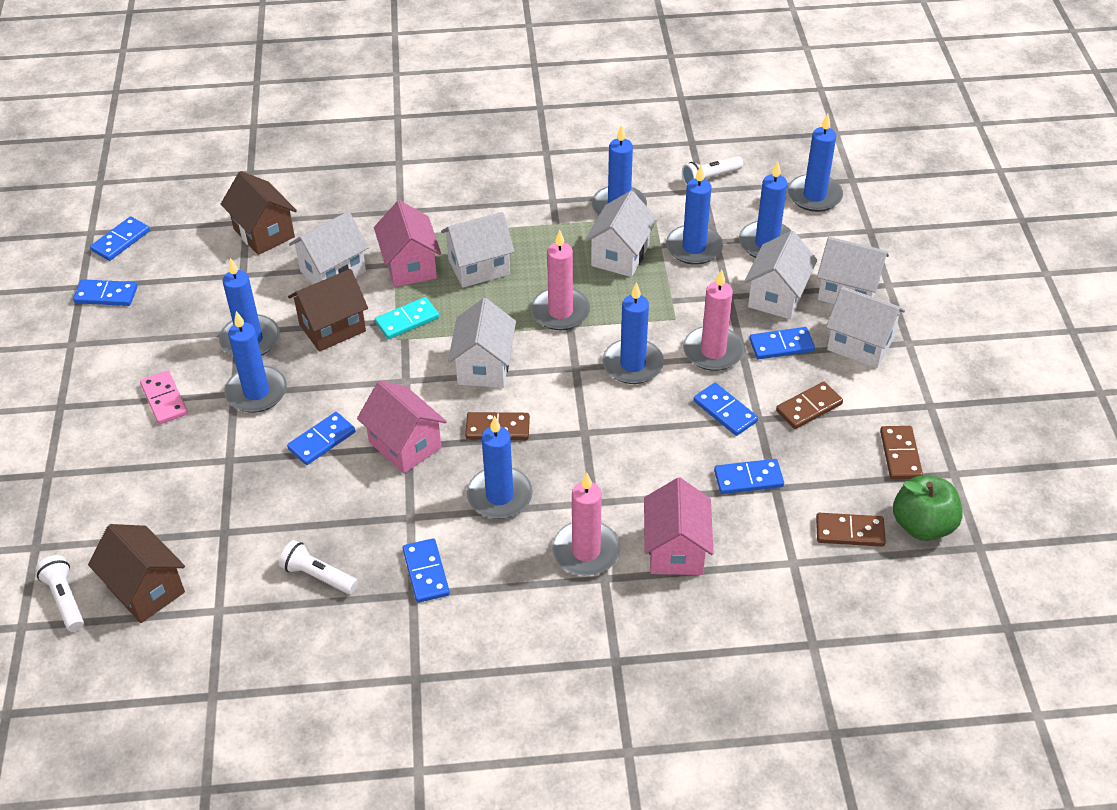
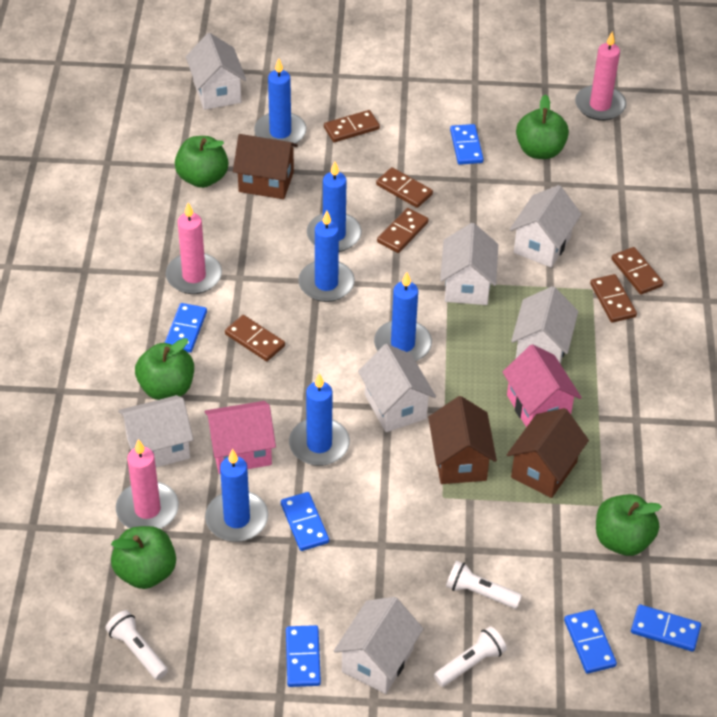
blue candle: [219,258,280,356] [224,311,287,413] [466,416,533,519] [592,125,647,215] [603,282,664,384] [666,166,723,265] [739,161,791,258] [788,114,843,212] = 8 -> [205,449,268,542] [254,58,306,144] [289,373,350,466] [298,210,355,302] [307,161,362,252] [374,272,432,361] = 6
blue domino: [73,279,137,306] [90,216,150,261] [287,412,355,465] [403,538,450,603] [694,383,758,436] [714,459,784,494] [749,327,815,359] = 7 -> [165,303,207,353] [281,492,329,551] [286,625,321,687] [450,124,484,165] [564,609,617,674] [631,604,701,652] = 6
brown domino: [465,412,530,440] [776,382,843,429] [816,513,886,547] [880,426,923,479] = 4 -> [225,315,285,361] [324,110,380,142] [376,167,433,208] [377,208,429,253] [590,274,637,323] [611,247,664,294] = 6
green apple: [893,475,963,541] = 1 -> [111,526,176,589] [135,338,194,400] [175,136,228,188] [516,94,569,159] [596,494,662,556] = 5
pink domino: [140,370,188,424] = 1 -> none = 0
pink house: [357,381,447,474] [374,200,441,287] [644,478,714,575] = 3 -> [205,401,276,474] [503,344,582,427] = 2
turquoise domino: [375,297,439,339] = 1 -> none = 0

